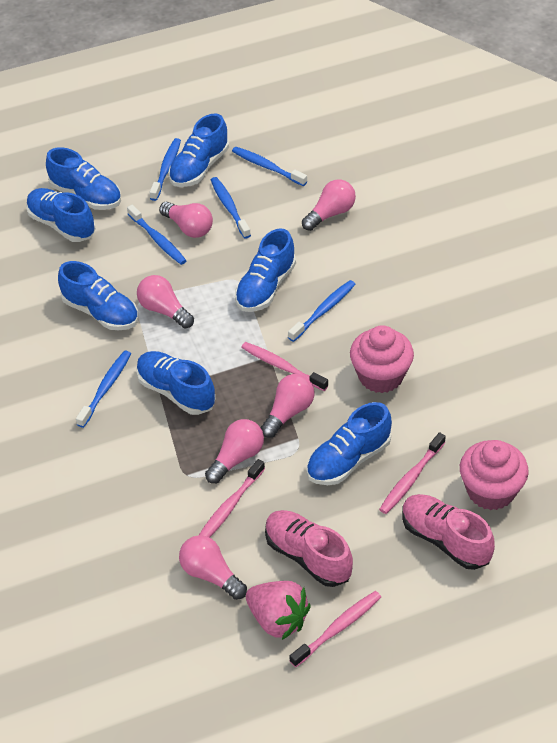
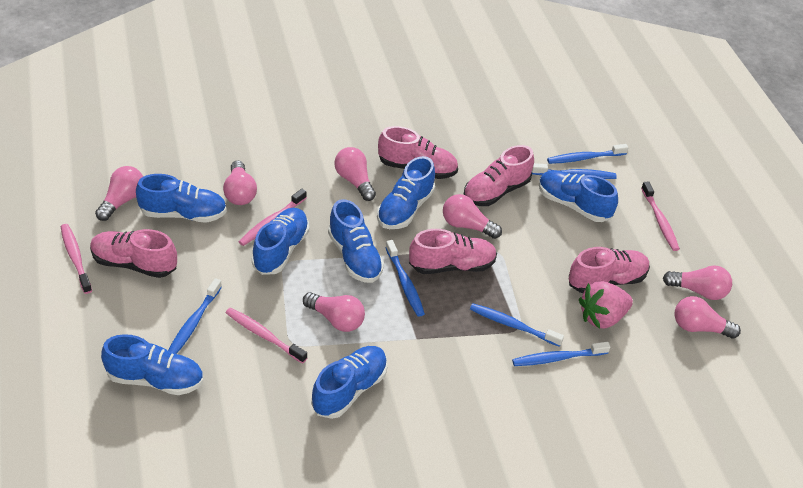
pink cupcake: [350,325,414,393] [460,440,529,510] = 2 -> none = 0
pink light bulb: [137,275,194,329] [159,202,213,238] [179,535,247,600] [205,419,264,484] [261,374,314,438] [302,179,356,231] = 6 -> [95,166,143,221] [223,161,257,205] [303,292,365,332] [334,147,376,201] [443,194,502,239] [663,265,732,300] [674,296,741,339] = 7
pink shoe: [265,510,353,587] [402,494,495,570] = 2 -> [90,229,177,278] [378,126,458,179] [409,229,497,274] [463,145,534,206] [569,247,650,293] = 5

